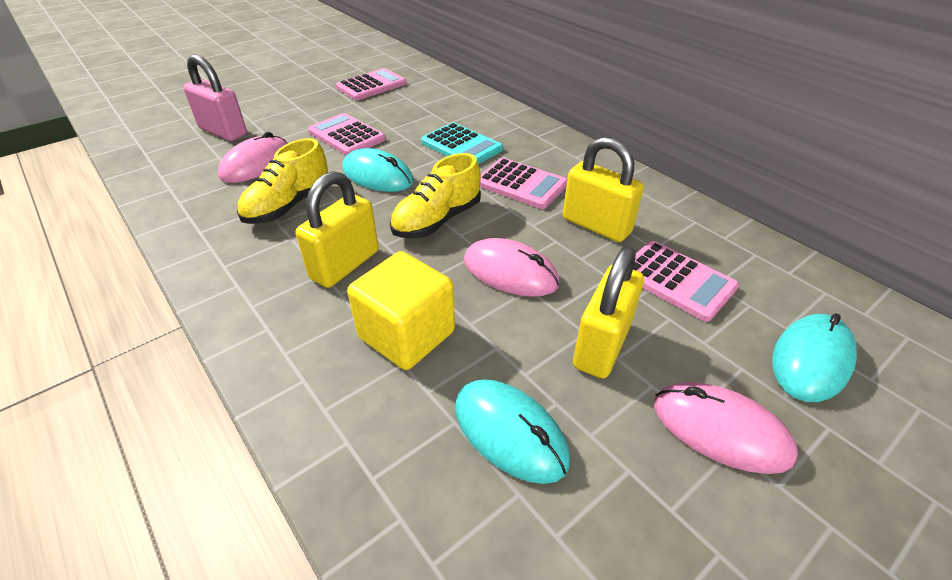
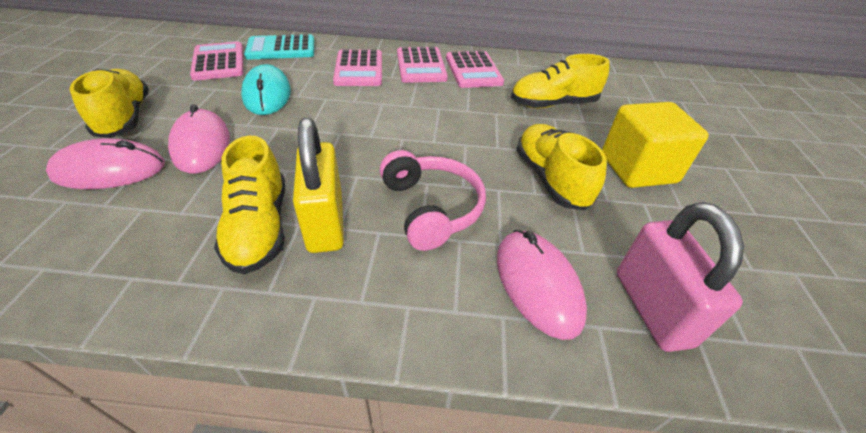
pink headphones: none = 0 -> [380,150,486,251] = 1
turquoise mouse: [342,148,413,192] [455,379,570,484] [772,313,857,402] = 3 -> [241,64,291,115] = 1
yellow padlock: [295,171,379,288] [563,137,644,242] [573,246,644,378] = 3 -> [293,118,344,253] = 1
yellow shoe: [237,138,328,224] [390,153,481,238] = 2 -> [69,69,149,138] [214,136,285,274] [511,54,610,108] [516,124,607,210] = 4

